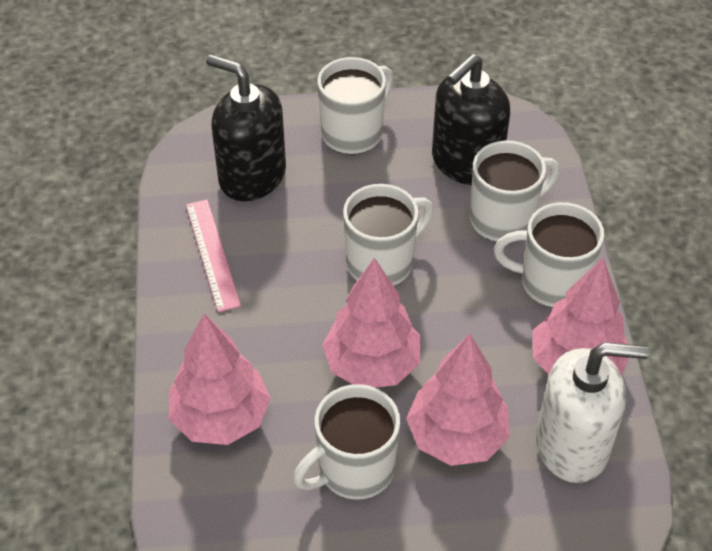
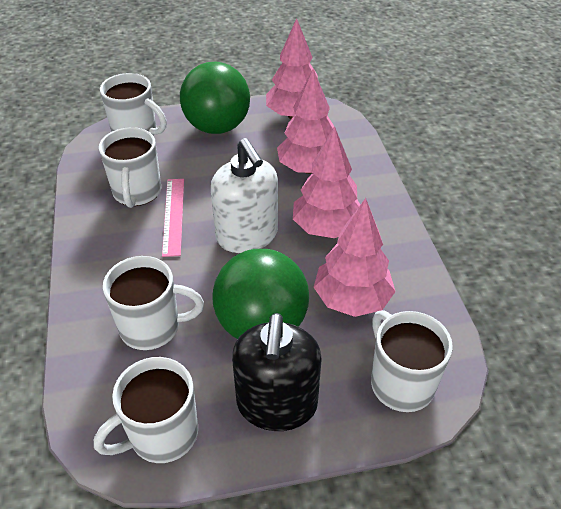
black soap dispenser: [206,55,286,201] [432,54,510,185] = 2 -> [232,313,322,431] = 1
green ball: none = 0 -> [180,62,250,134] [212,249,309,339] = 2

